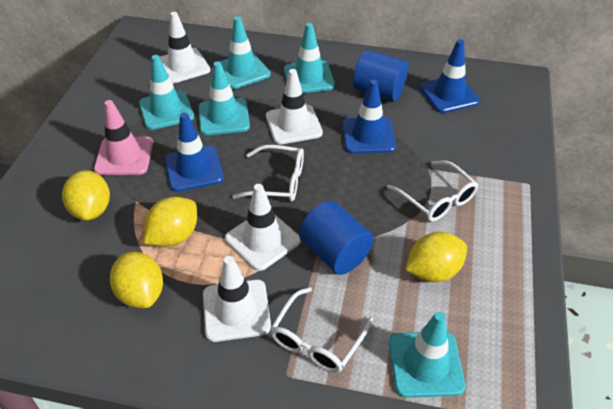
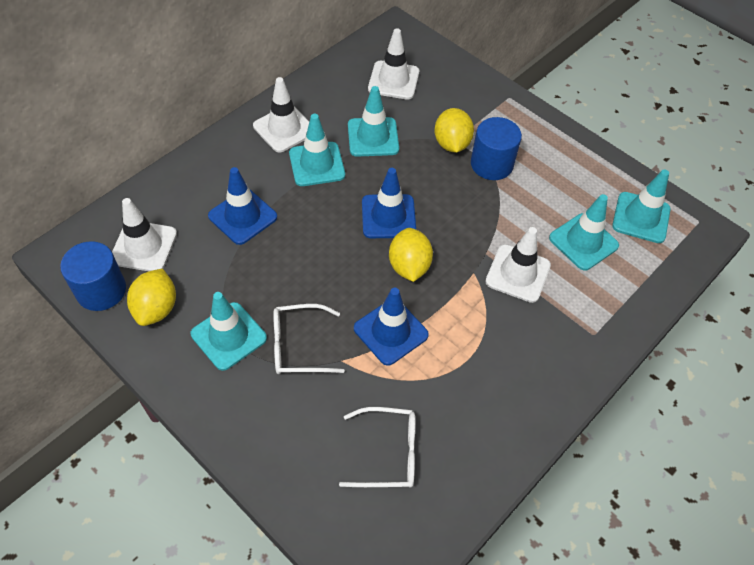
pink traffic cone: [94,100,153,175] = 1 -> none = 0
white glasses: [232,145,304,202] [270,287,373,373] [387,160,478,222] = 3 -> [273,304,345,374] [339,407,415,488] = 2
yellow lemon: [62,170,110,221] [110,252,163,308] [144,197,197,247] [406,232,467,282] = 4 -> [127,269,176,326] [389,228,433,282] [434,108,474,153] = 3

